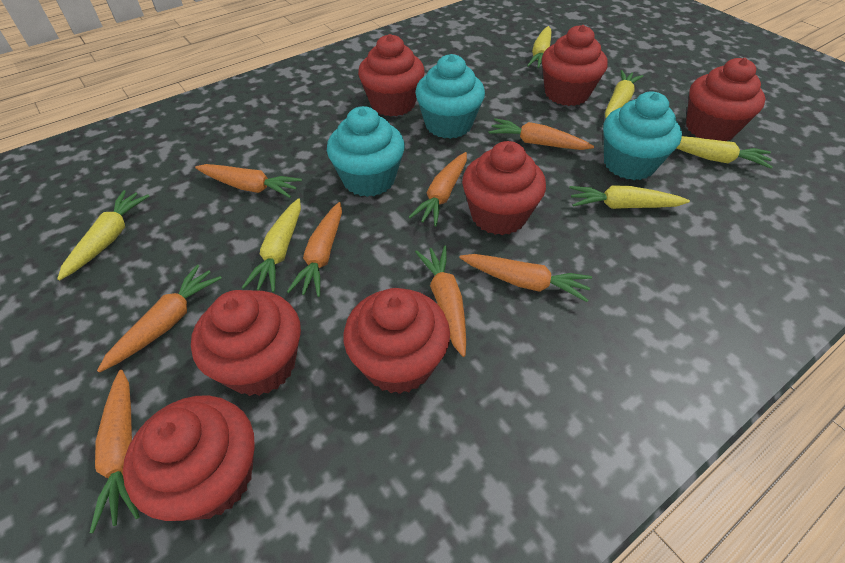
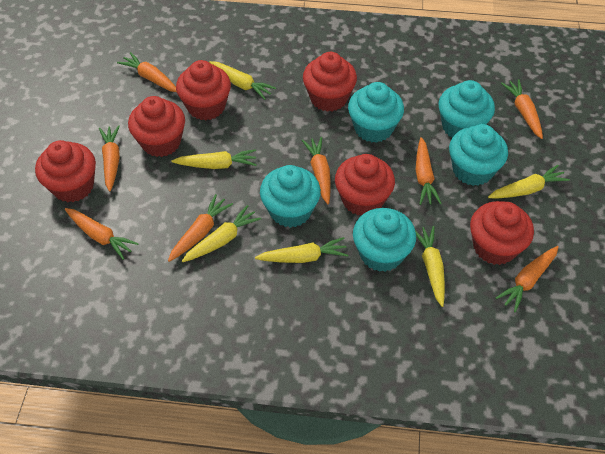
red cupcake: [123,395,255,521] [191,290,301,396] [344,288,450,394] [358,34,425,116] [462,141,546,235] [542,25,608,106] [686,58,766,141] = 7 -> [35,140,96,202] [128,96,185,157] [176,60,231,120] [303,52,357,112] [335,154,395,216] [470,201,534,265] = 6
turquoise cupcake: [327,106,405,197] [415,54,485,139] [603,92,682,180] = 3 -> [260,165,321,228] [348,82,404,143] [353,208,416,272] [439,80,495,138] [449,124,508,186] = 5

